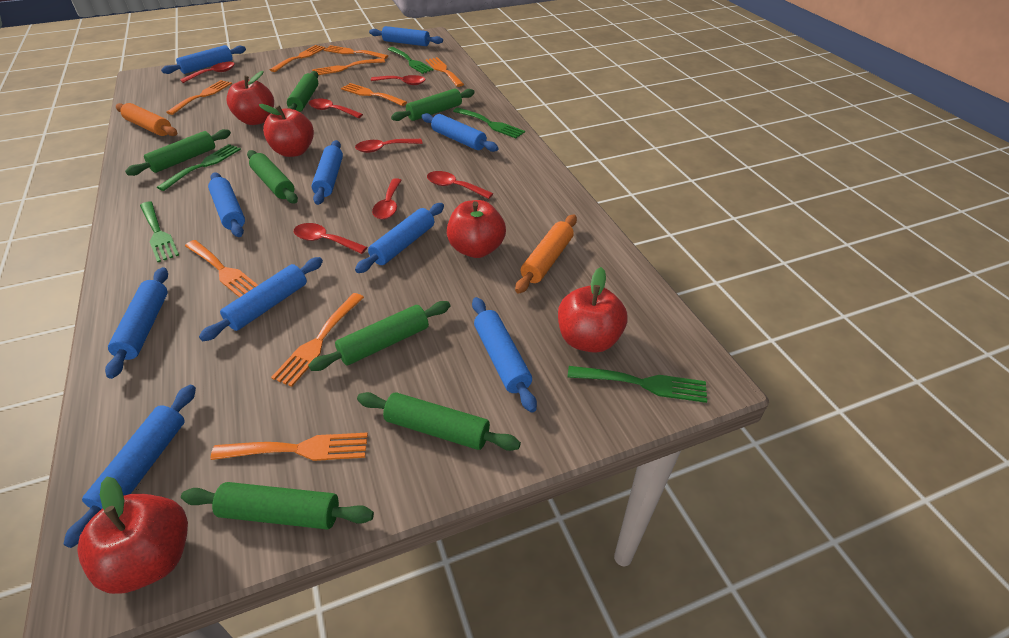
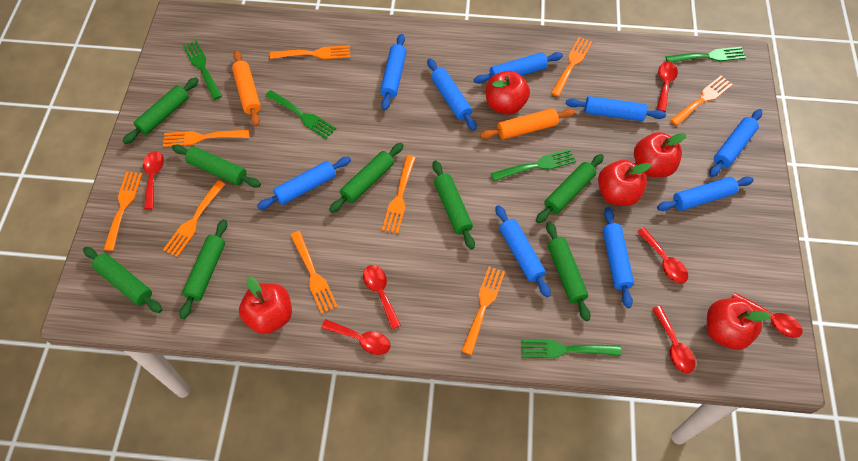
blue rolling pin: [63,385,196,548] [105,267,168,379] [161,45,246,74] [199,257,323,341] [208,172,245,237] [311,140,343,205] [355,203,444,273] [369,26,443,46] [421,113,499,152] [472,297,537,413] = 10 -> [257,157,351,210] [380,34,407,110] [427,59,477,130] [474,52,563,84] [496,205,551,297] [566,96,666,121] [603,207,634,308] [657,176,754,211] [709,109,762,177] = 9
green rolling pin: [125,129,231,176] [181,482,374,530] [247,150,298,203] [287,71,318,112] [308,301,450,371] [357,392,521,451] [391,89,475,121] = 7 -> [83,247,162,313] [123,77,199,144] [172,144,261,188] [180,219,227,319] [329,143,404,213] [432,160,475,250] [536,154,604,223] [546,222,591,321] = 8

